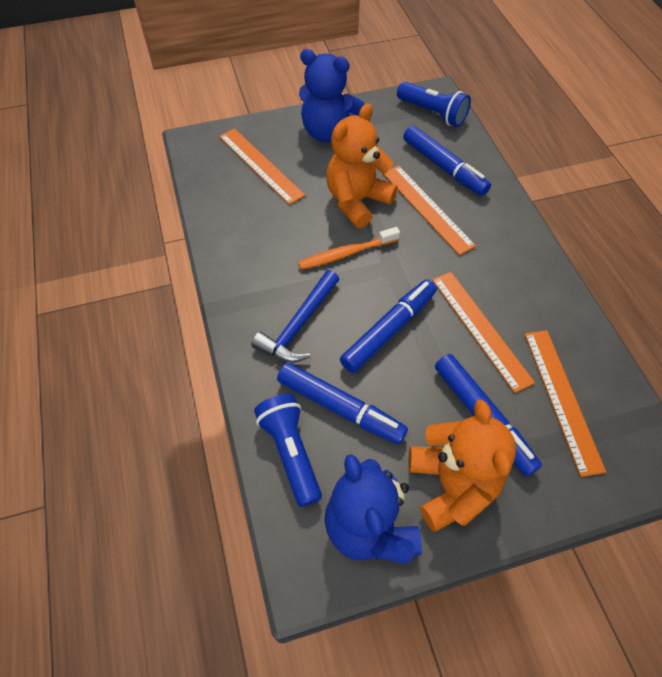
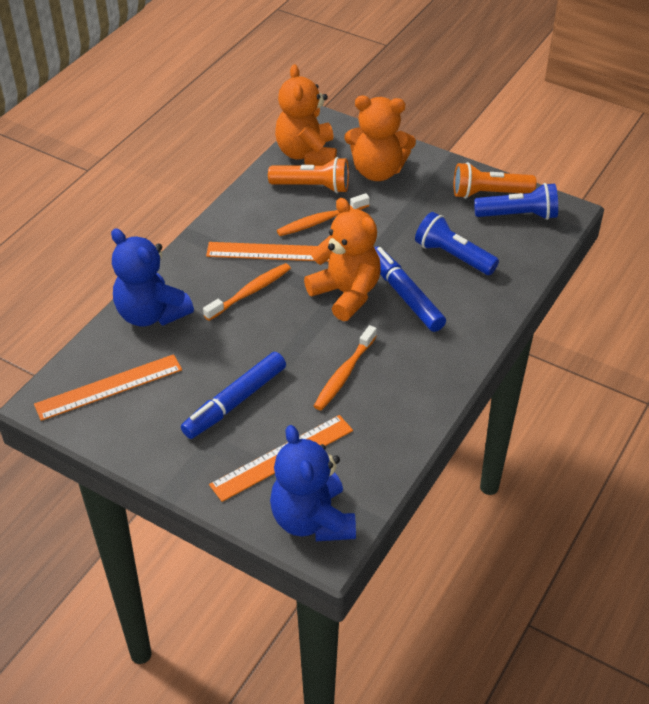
blue hammer: [251,270,340,363] = 1 -> none = 0
blue marker: [277,363,408,445] [340,279,437,373] [403,126,491,196] [435,354,542,477] = 4 -> [181,352,286,439] [374,246,446,332] = 2
orange flashlight: none = 0 -> [268,157,349,193] [454,162,536,199] = 2
orange ruler: [219,128,305,205] [384,165,476,255] [432,272,535,393] [525,330,606,477] = 4 -> [34,354,182,421] [206,242,329,262] [209,415,353,502] = 3
orange teddy bear: [326,104,398,228] [409,399,516,532] = 2 -> [275,64,337,166] [304,198,381,321] [344,96,416,181] = 3
orange toothbrush: [298,227,400,270] = 1 -> [203,263,291,321] [277,193,370,236] [314,325,377,411] = 3

